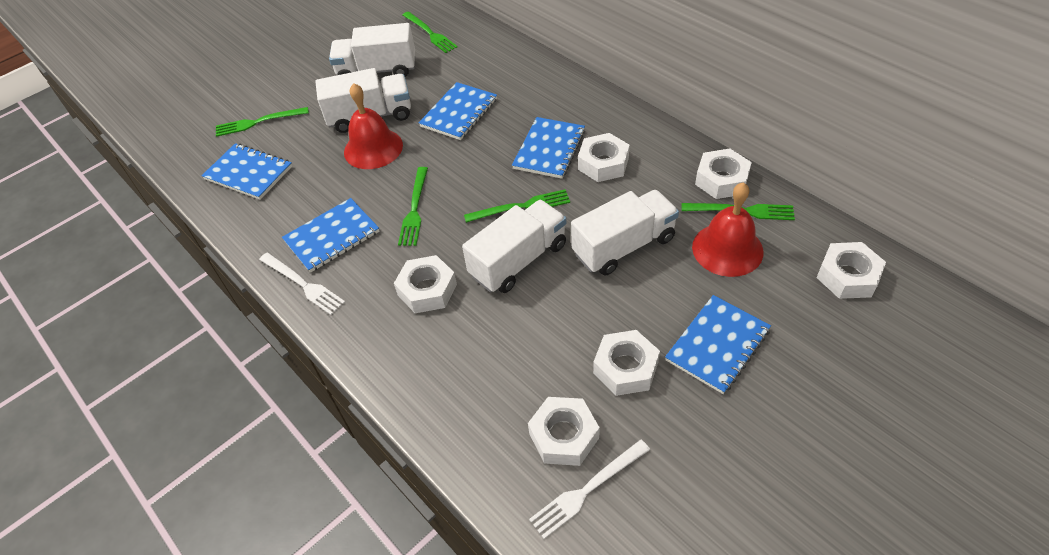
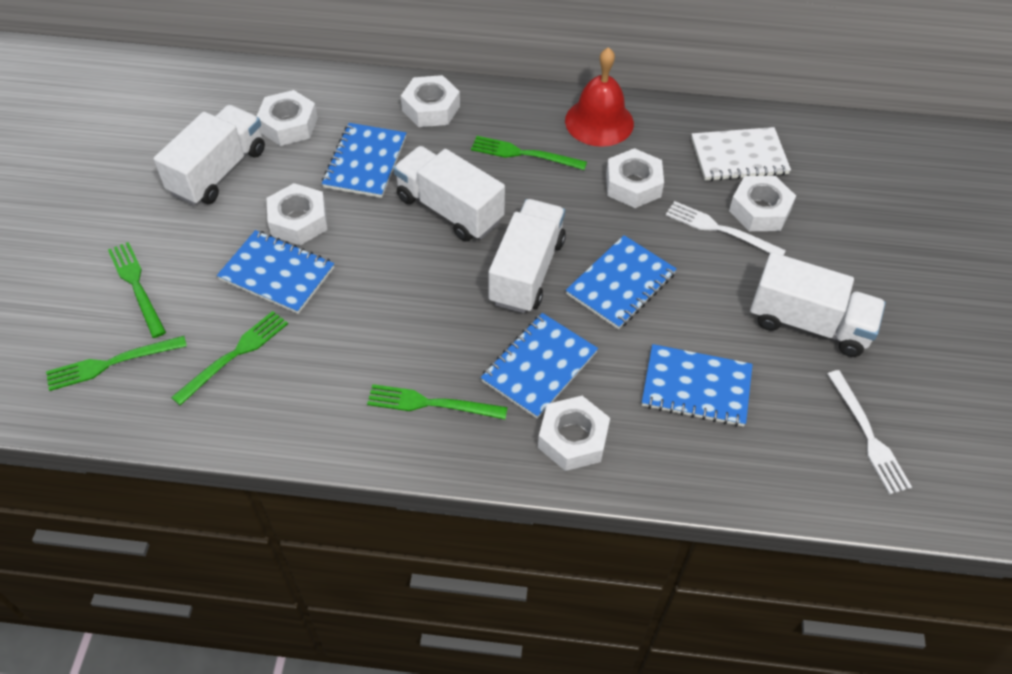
red bell: [344,83,403,169] [692,182,764,277] = 2 -> [565,47,634,147] = 1
white notebook: none = 0 -> [691,127,791,181] = 1

